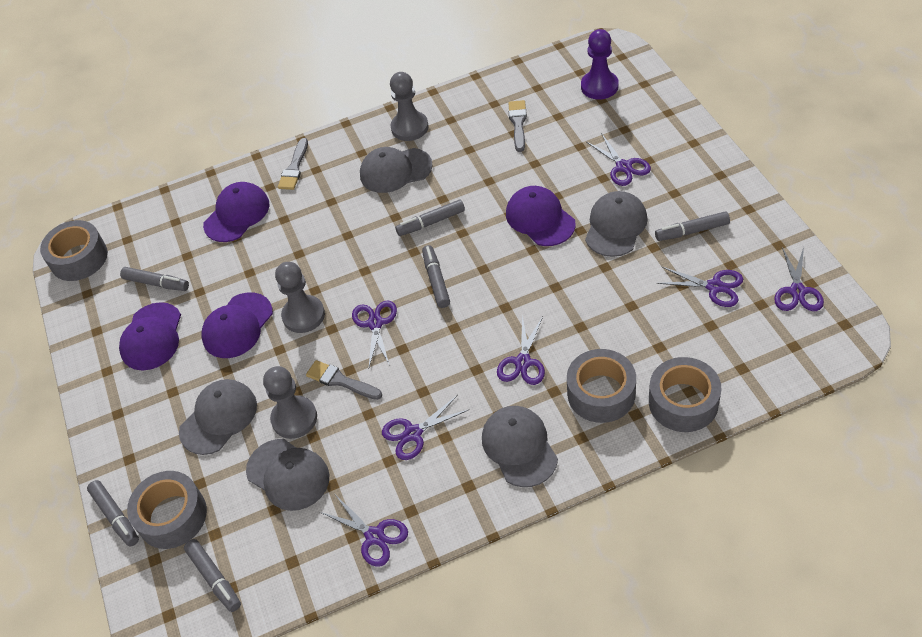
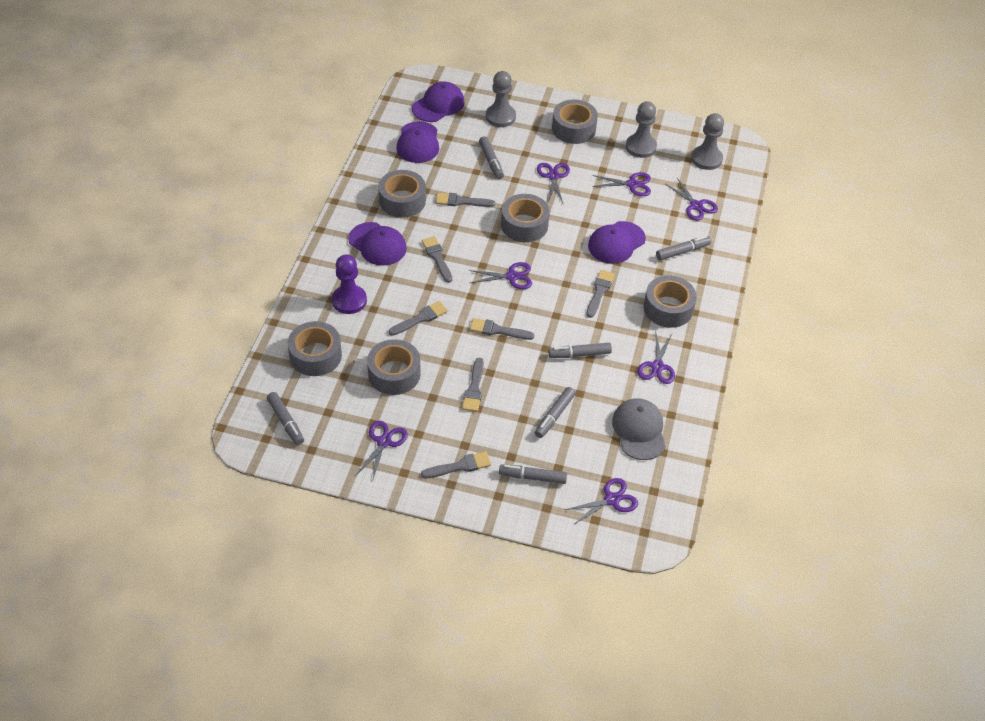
grey brush: [278,138,308,190] [306,360,382,400] [509,100,527,152] = 3 -> [389,301,448,336] [421,451,491,478] [422,236,452,283] [436,193,495,207] [462,358,484,412] [470,318,534,340] [586,270,615,318] = 7
grey cap: [179,379,257,455] [246,439,330,511] [360,147,433,193] [482,406,558,487] [585,191,648,257] = 5 -> [612,398,666,460] = 1
grey tape: [40,220,108,281] [127,471,207,549] [567,349,636,423] [649,357,721,432] = 4 -> [288,321,342,376] [367,339,421,395] [378,170,426,218] [501,194,550,242] [552,99,598,144] [644,276,697,328] = 6

